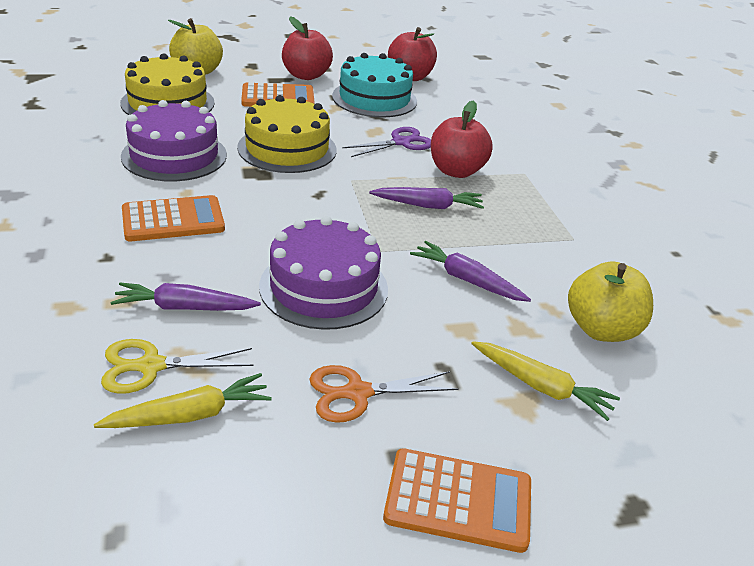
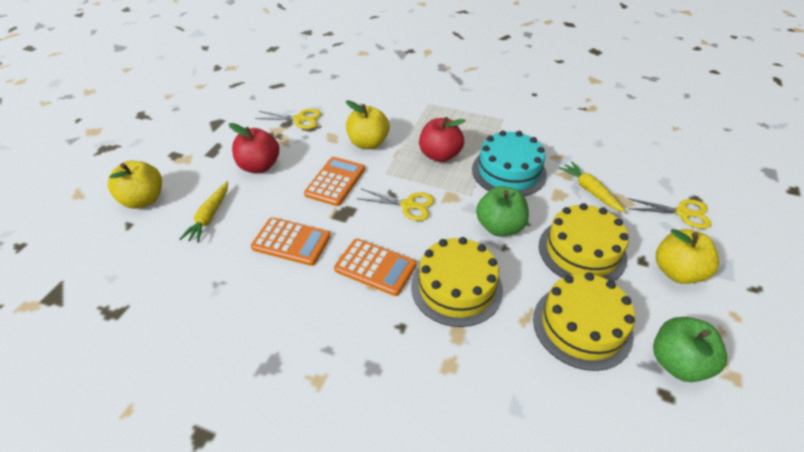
green apple: none = 0 -> [476,186,529,237] [653,317,727,382] = 2
orange scissors: [310,365,458,423] = 1 -> none = 0
purple cake: [121,100,227,181] [259,216,388,330] = 2 -> none = 0
purple carrot: [110,283,261,311] [369,187,484,209] [410,241,531,302] = 3 -> none = 0
purple scissors: [343,127,431,157] = 1 -> none = 0
red apple: [282,16,333,80] [388,27,437,81] [431,100,493,178] = 3 -> [229,123,279,173] [419,117,466,162] = 2
yellow apple: [168,18,223,75] [568,261,653,342] = 2 -> [108,161,162,209] [346,100,390,149] [656,229,719,284] = 3
yellow cake: [120,53,215,115] [237,95,337,173] = 2 -> [411,237,503,327] [533,272,635,371] [539,203,629,281] = 3
yellow scissors: [101,339,253,394] = 1 -> [255,109,321,129] [356,189,434,221] [627,198,711,229] = 3

